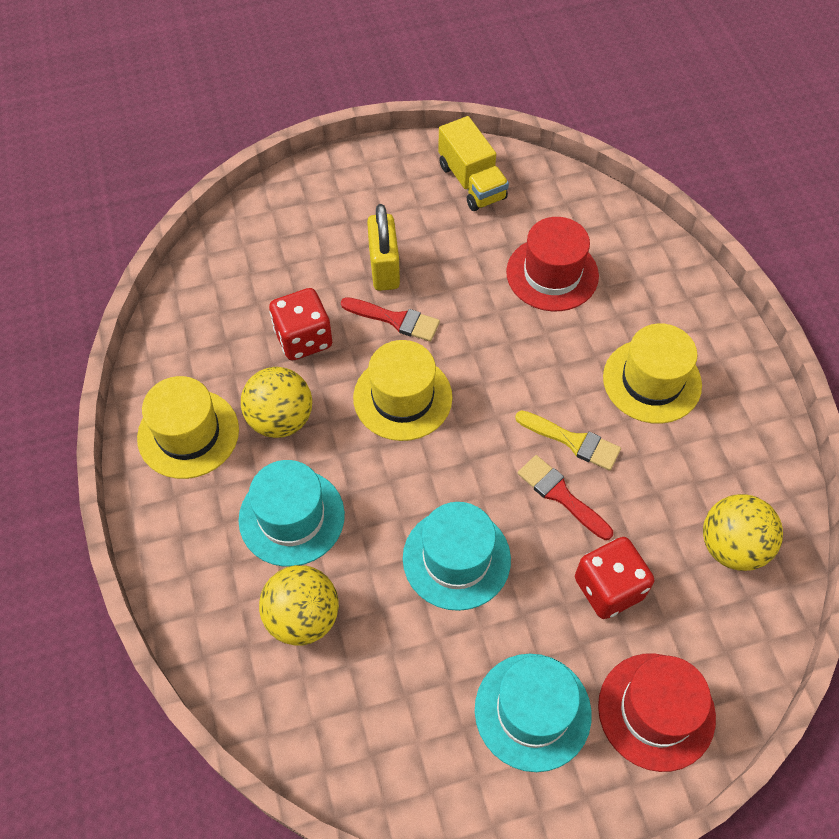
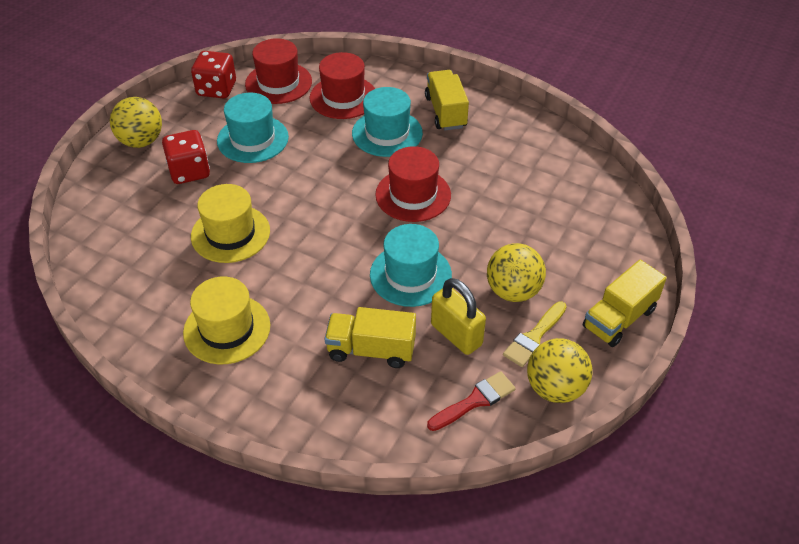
red brush: [341,297,440,342] [518,455,613,540] = 2 -> [427,371,516,431] = 1
red hat: [506,217,599,311] [598,653,716,772] = 2 -> [245,38,312,104] [309,52,375,119] [375,146,451,222] = 3
yellow hat: [137,376,239,479] [353,340,453,441] [603,323,702,424] = 3 -> [183,277,270,364] [191,184,270,263] = 2
yellow truck: [438,116,509,211] = 1 -> [325,307,416,368] [425,70,469,130] [583,260,667,347] = 3

